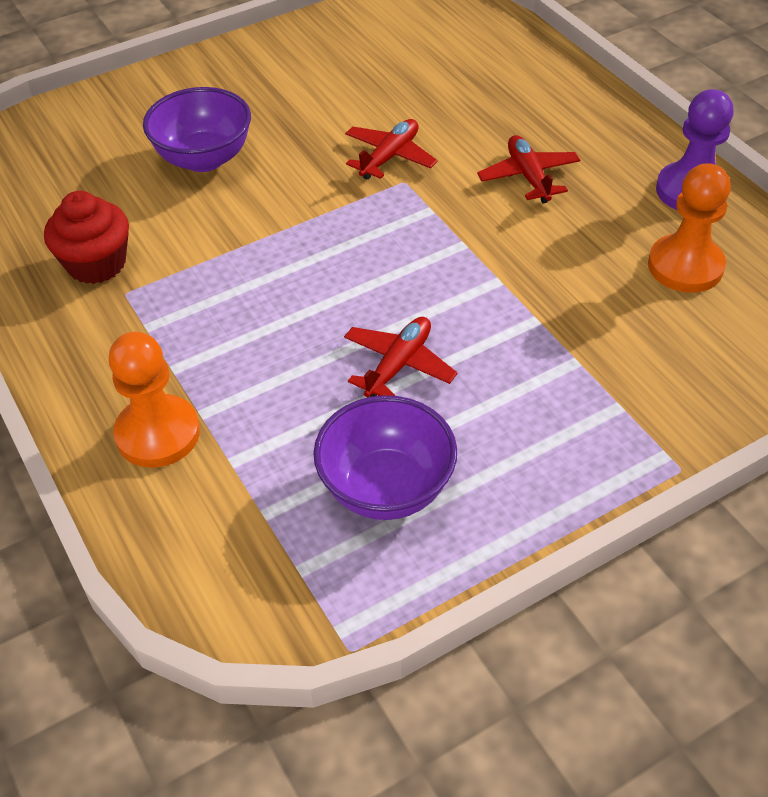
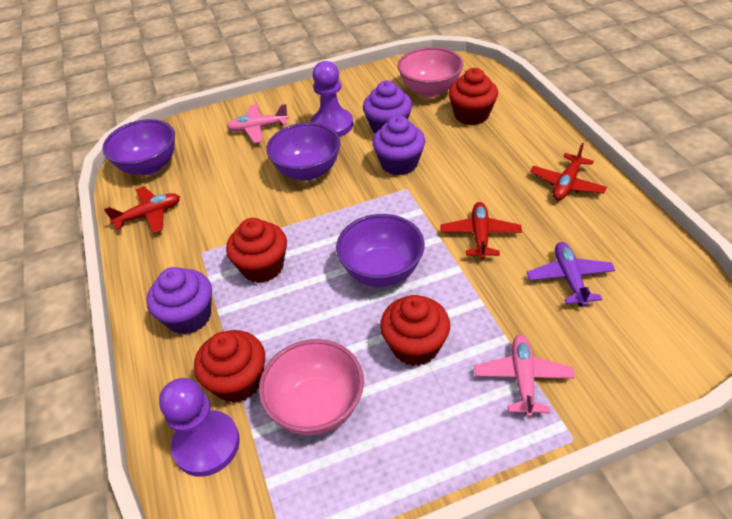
orange pawn: [109,332,200,468] [648,163,731,293] = 2 -> none = 0
pink bowl: none = 0 -> [259,339,364,436] [398,47,463,97] = 2
pink plane: none = 0 -> [227,104,289,143] [474,335,575,418] = 2
purple bowl: [143,87,251,172] [313,395,457,520] = 2 -> [102,119,175,175] [266,122,341,181] [336,214,424,287] = 3
purple cupcake: none = 0 -> [147,267,212,335] [363,81,412,133] [372,115,425,175] = 3
purple pawn: [656,89,734,210] = 1 -> [159,378,240,477] [311,61,353,137] = 2
purple plane: none = 0 -> [527,242,615,307] = 1
red cupcake: [44,191,129,284] = 1 -> [194,330,265,403] [226,218,287,283] [380,295,450,366] [448,68,498,125] = 4

